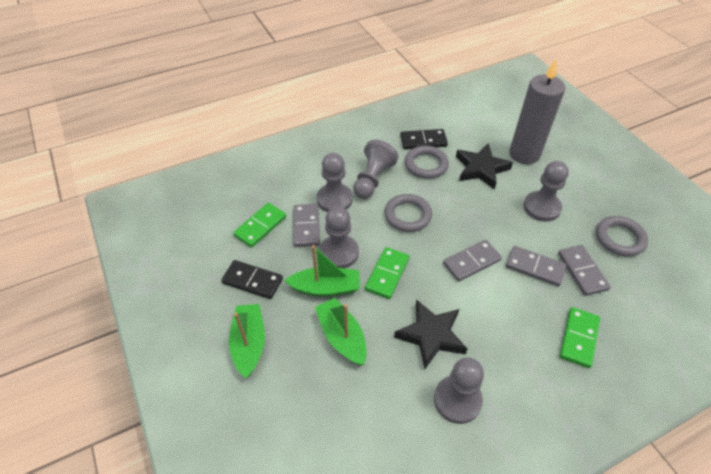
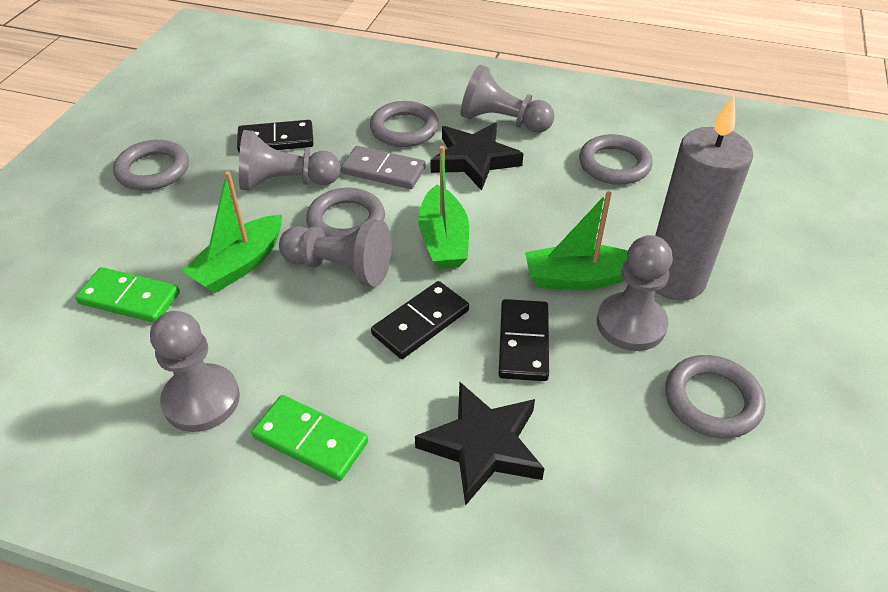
black domino: [221,260,283,299] [400,129,448,150] = 2 -> [237,120,314,153] [371,281,469,359] [499,299,549,381] = 3
green domino: [233,203,286,248] [365,247,409,299] [560,307,600,368] = 3 -> [75,267,180,323] [252,395,368,481] = 2
grey domino: [293,204,320,247] [443,240,502,282] [506,246,566,287] [558,245,611,296] = 4 -> [341,146,426,189] = 1
grey ring: [384,194,432,232] [405,146,449,179] [596,216,648,257] = 3 -> [113,140,189,191] [306,188,385,237] [370,101,439,147] [579,134,653,185] [665,355,766,438] = 5

